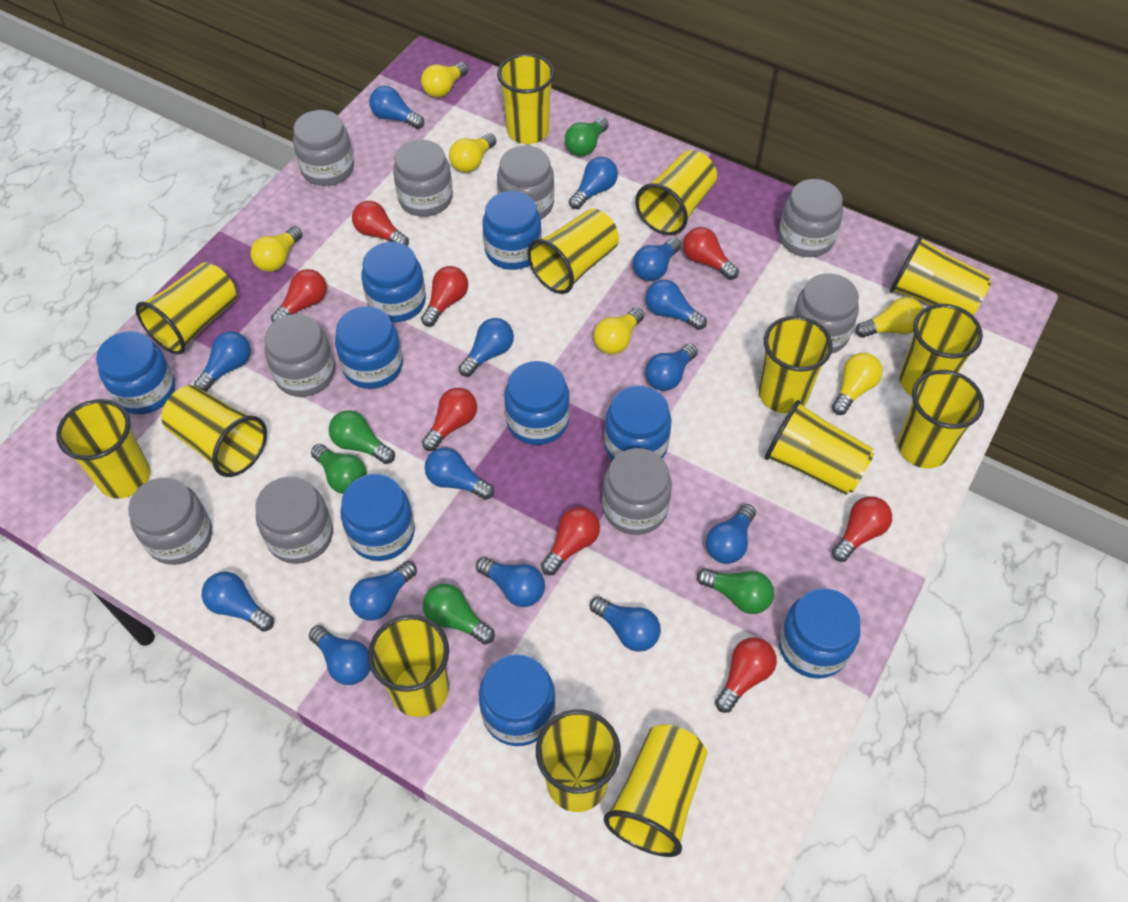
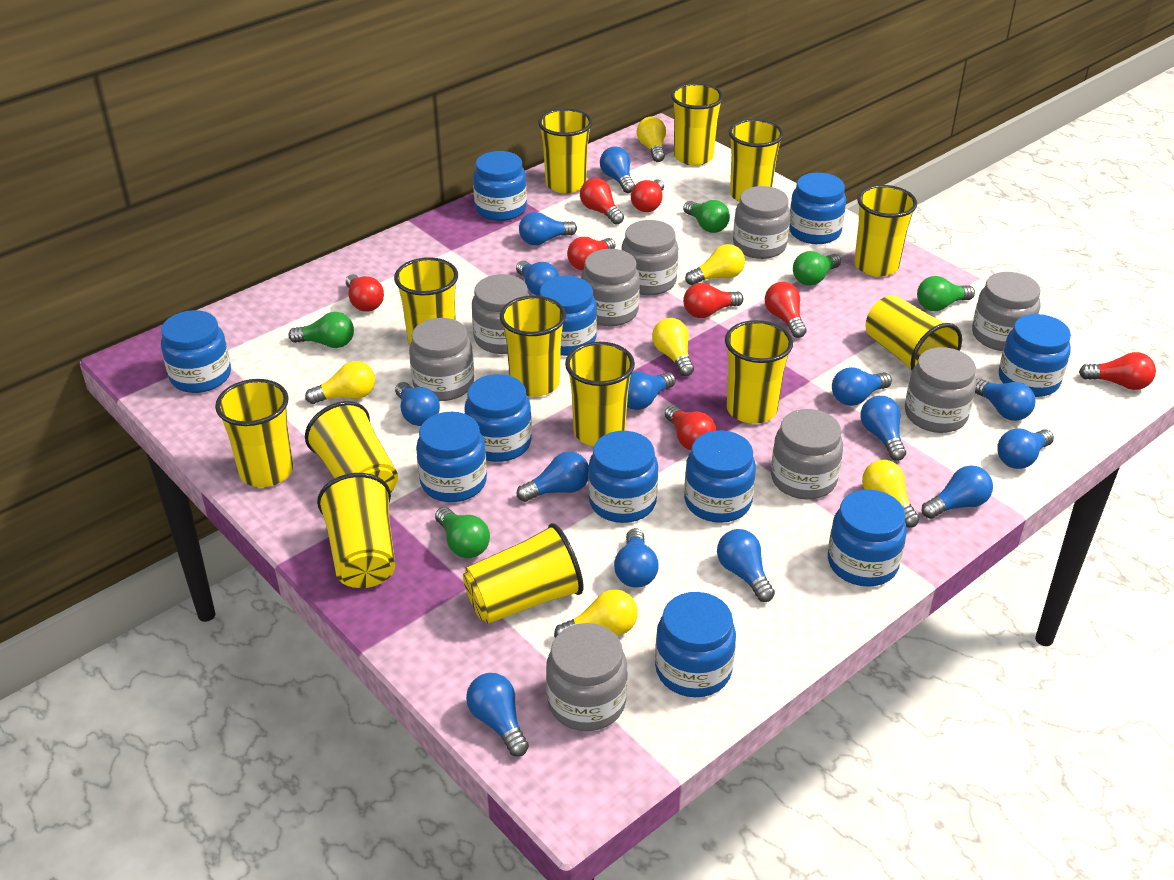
blue jar: [96,331,175,414] [335,306,403,389] [340,474,415,561] [362,242,426,322] [479,654,556,746] [482,191,542,270] [504,361,570,445] [604,386,671,461] [779,588,860,679] = 9 -> [161,310,231,393] [416,412,487,502] [464,374,532,462] [473,151,527,221] [540,276,597,356] [588,431,658,523] [655,592,736,697] [684,430,756,523] [789,173,846,244] [828,489,907,587] [999,314,1071,397] = 11
yellow cup: [56,399,150,498] [135,262,236,355] [161,385,267,477] [368,615,449,717] [497,53,555,144] [527,208,619,294] [536,709,621,812] [604,724,707,857] [635,150,717,235] [759,316,833,413] [765,400,874,495] [890,236,992,316] [898,370,984,468] [899,304,983,396] = 14 -> [215,379,293,487] [305,401,398,492] [317,473,395,588] [394,257,458,346] [463,523,584,624] [500,296,566,397] [538,108,592,193] [565,342,635,446] [671,83,724,166] [725,320,793,424] [729,119,784,202] [854,185,917,277] [865,295,962,370] = 13

